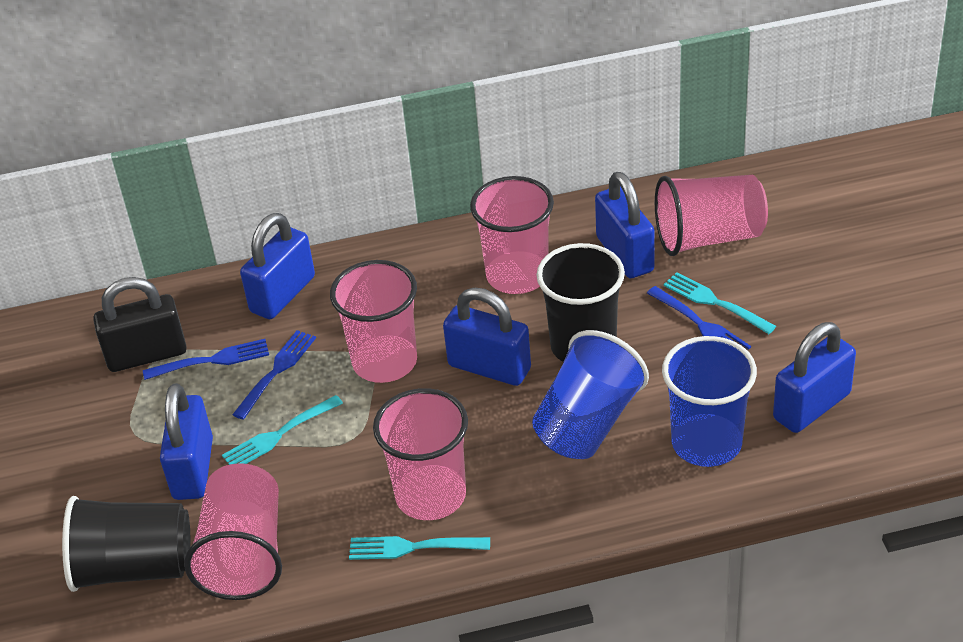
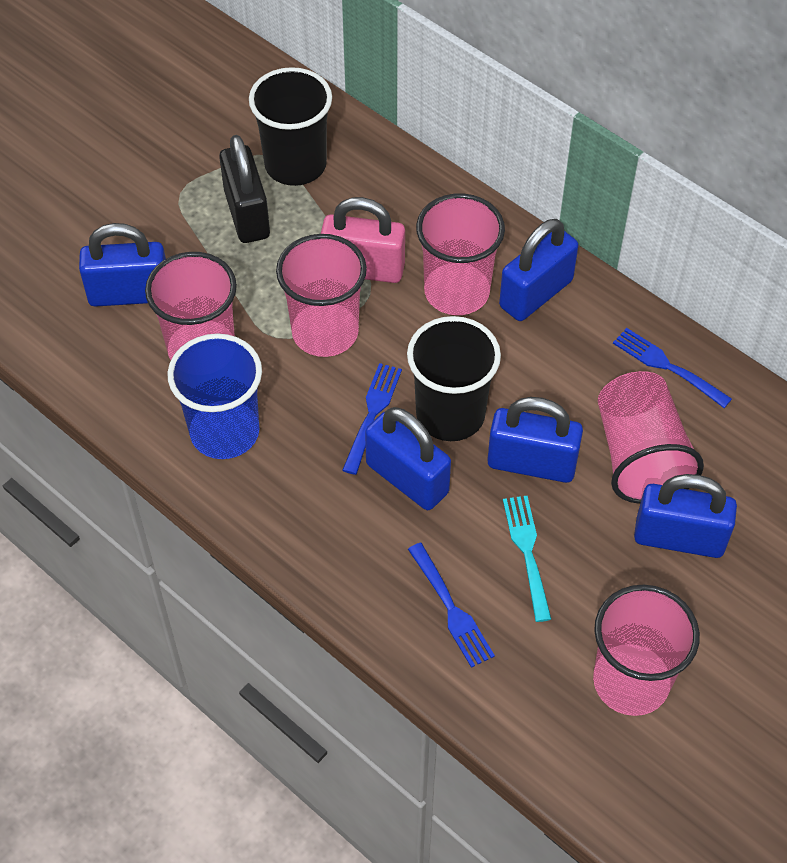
blue cup: [532,330,649,459] [662,336,757,467] = 2 -> [167,333,262,459] = 1
pink padlock: none = 0 -> [321,197,405,283] = 1
turquoise fork: [222,395,343,465] [349,536,490,560] [663,272,776,334] = 3 -> [503,496,551,622] = 1

